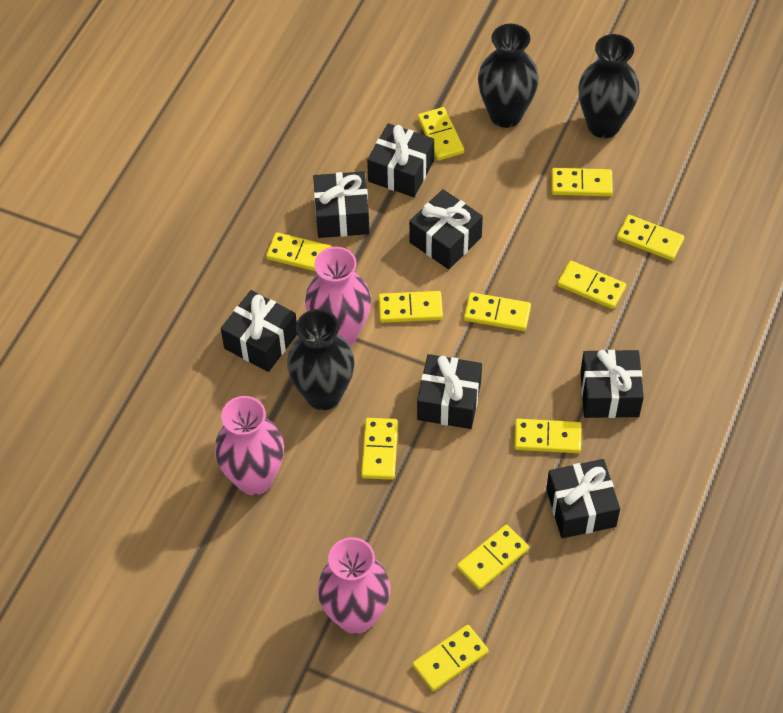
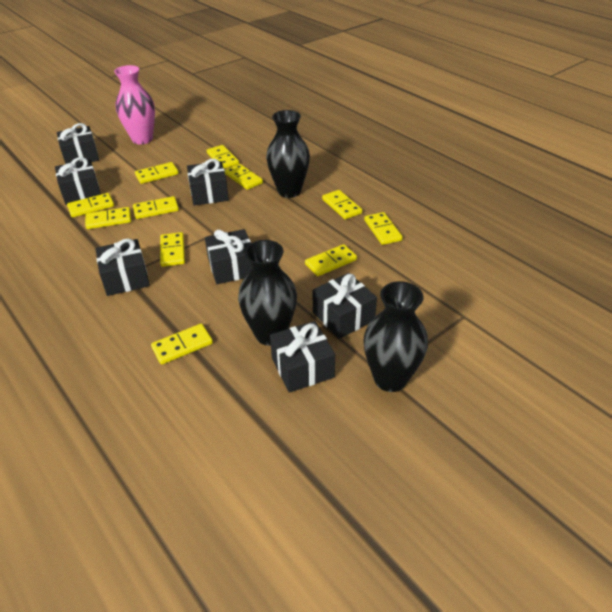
pink vase: [215,396,284,495] [305,247,371,346] [317,537,390,634] = 3 -> [114,65,155,145] = 1

